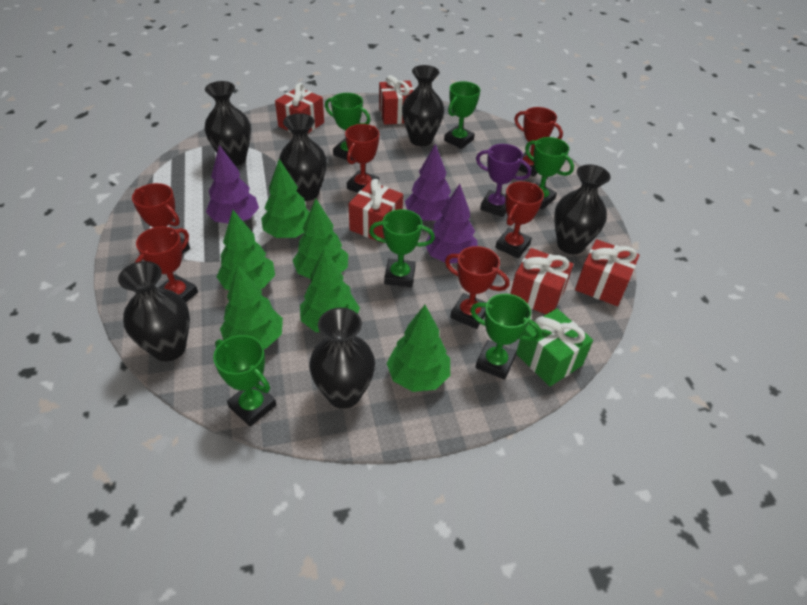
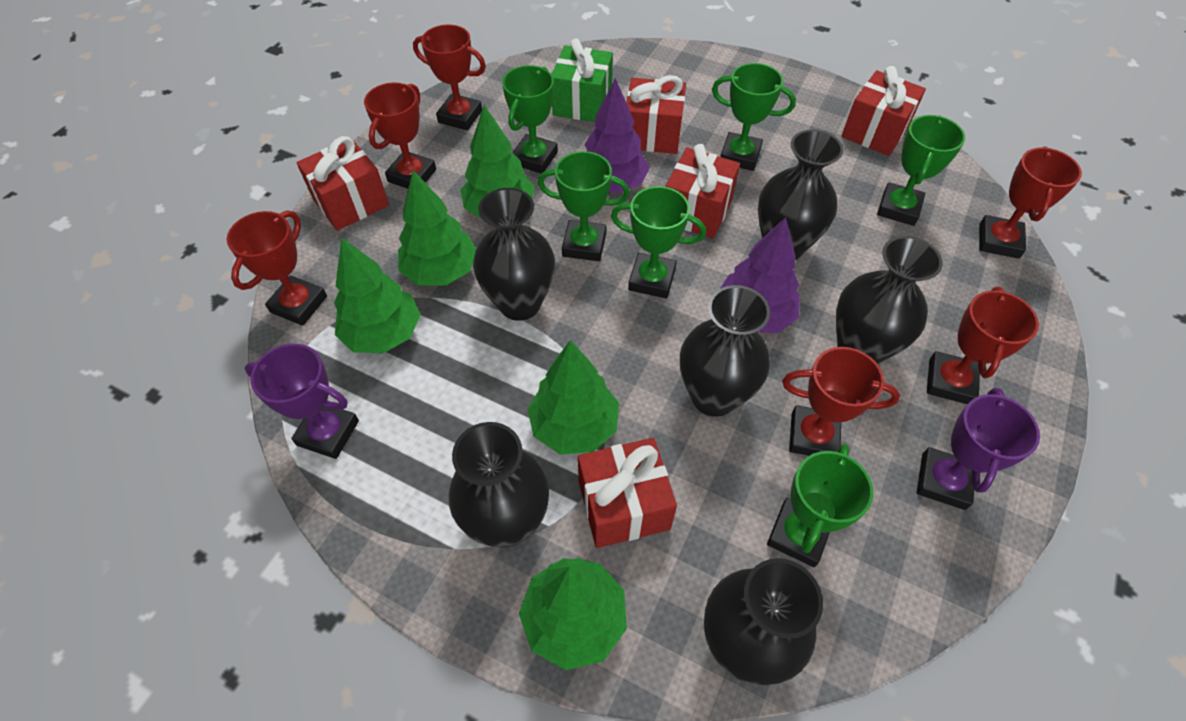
green tree: [217,210,275,290] [220,266,283,349] [261,159,309,238] [292,198,348,279] [300,248,360,332] [386,305,450,392] = 6 -> [334,238,421,354] [398,170,476,286] [460,105,535,218] [519,558,627,670] [527,340,619,454] = 5
purple tree: [206,145,259,224] [405,144,451,221] [426,184,478,263] = 3 -> [585,78,650,193] [720,217,800,333] = 2
purple trophy: [476,144,531,217] = 1 -> [244,344,359,459] [917,387,1040,510] = 2

